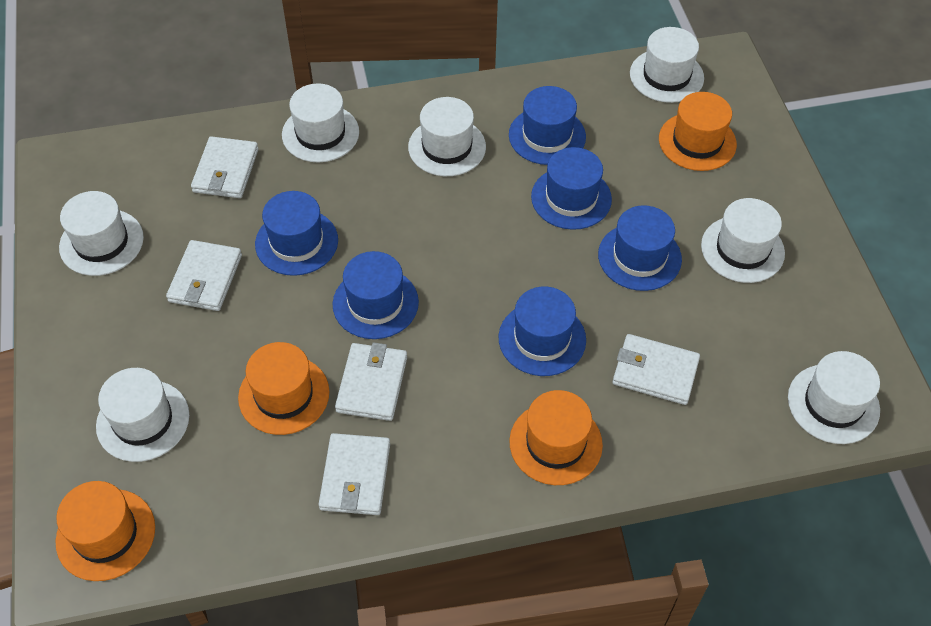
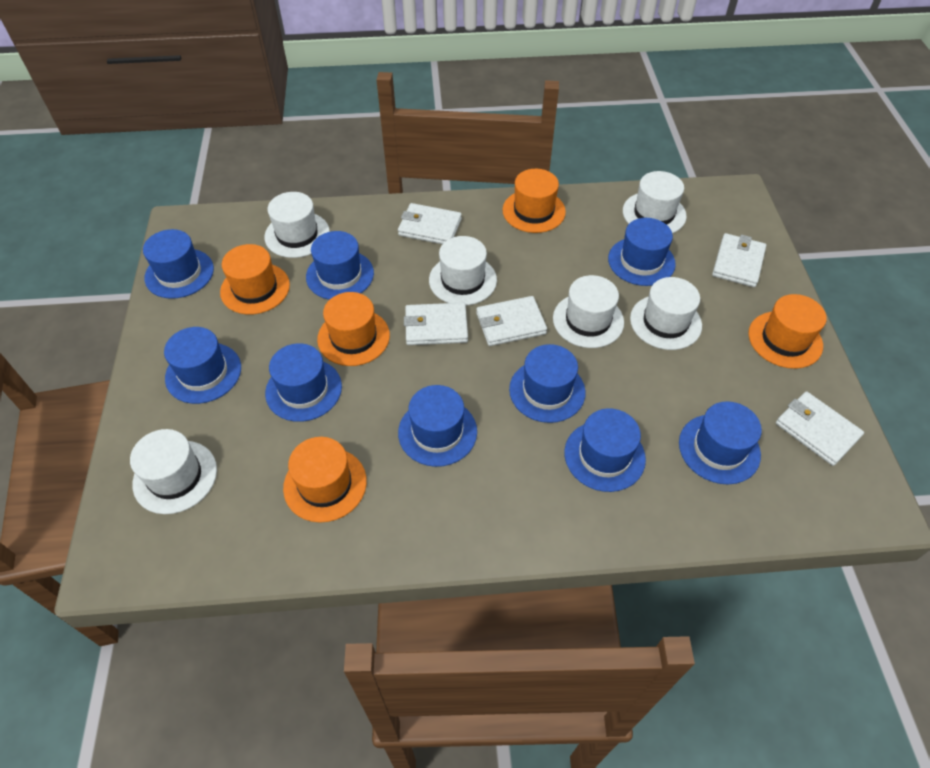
blue hat: [255,191,338,276] [333,251,419,339] [498,287,586,376] [509,86,586,165] [531,147,612,230] [598,205,682,291] = 6 -> [143,229,214,299] [164,327,241,404] [265,343,342,422] [306,231,374,300] [398,385,477,467] [509,344,586,423] [564,408,646,492] [608,218,676,286] [679,401,762,485] = 9
orange hat: [56,481,155,581] [238,342,329,435] [509,390,603,485] [659,92,737,171] = 4 -> [220,244,290,315] [283,437,367,523] [317,292,390,366] [502,169,566,233] [748,294,827,369] = 5
white hat: [59,191,144,276] [96,368,189,462] [282,83,359,162] [408,97,486,176] [630,27,704,103] [701,198,785,283] [788,351,880,444] = 7 -> [130,429,217,514] [264,192,330,258] [429,236,497,305] [553,275,624,348] [623,171,687,233] [630,277,702,350] = 6

